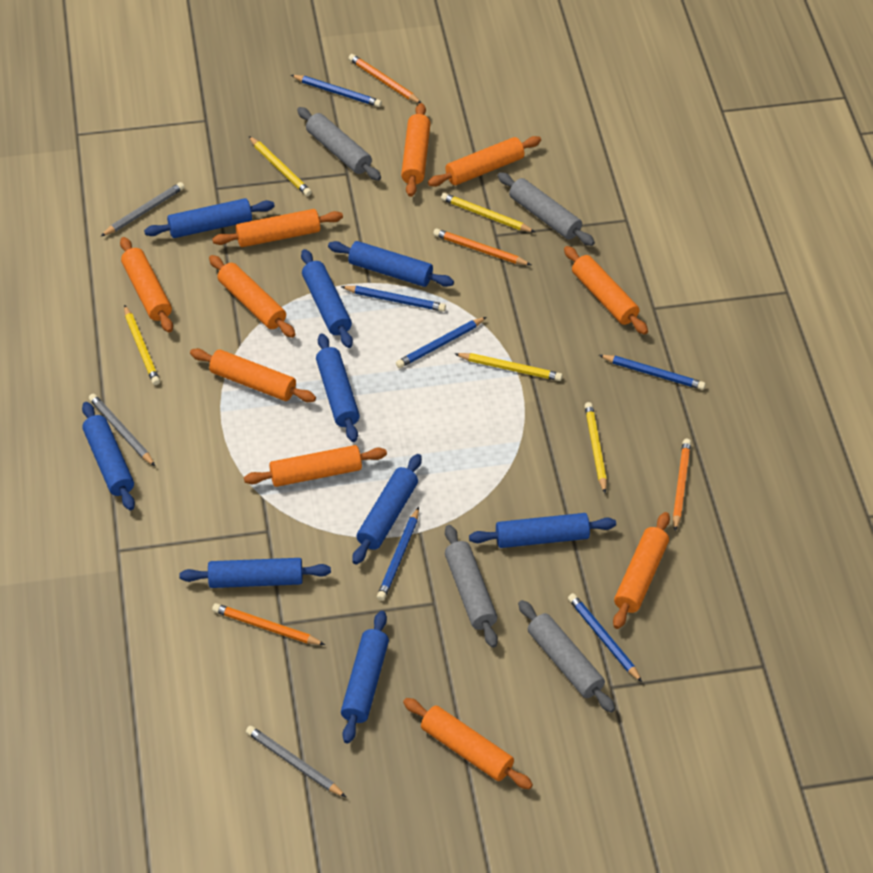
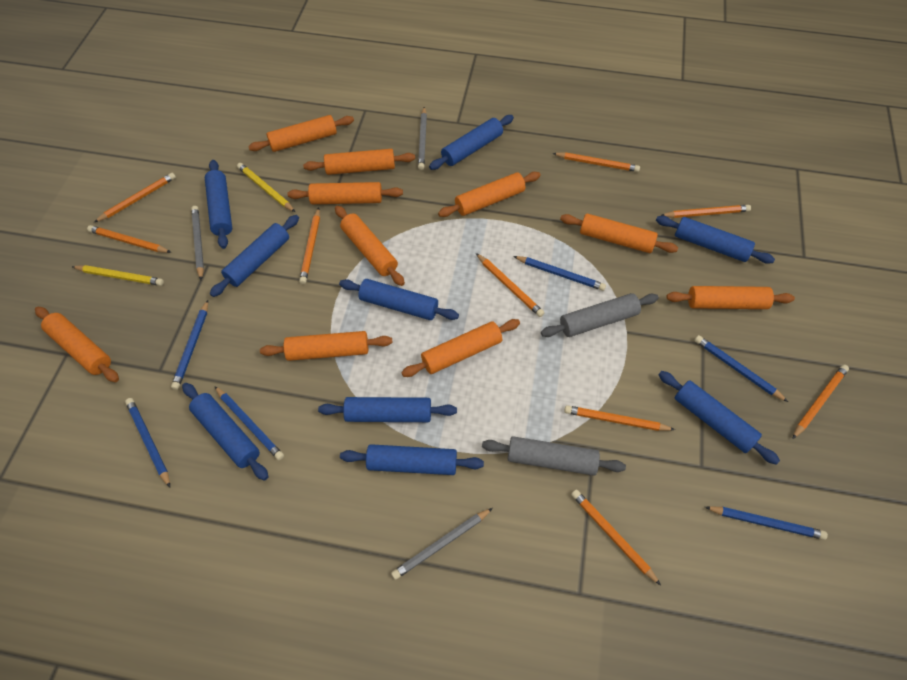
grey rolling pin: [297,107,381,181] [445,525,498,648] [498,172,595,246] [518,600,615,713] = 4 -> [482,436,626,476] [541,293,659,337] = 2
orange pencil: [212,603,325,645] [349,54,421,103] [433,229,531,265] [673,439,691,531] = 4 -> [87,225,171,253] [94,173,176,222] [299,208,320,284] [476,253,544,317] [552,152,640,172] [564,405,675,431] [571,489,661,585] [660,205,751,218] [792,365,849,439] = 9
yellow pencil: [124,305,160,385] [249,136,312,196] [441,193,535,232] [454,353,562,381] [585,402,607,493] = 5 -> [72,265,164,286] [237,163,295,212] = 2

